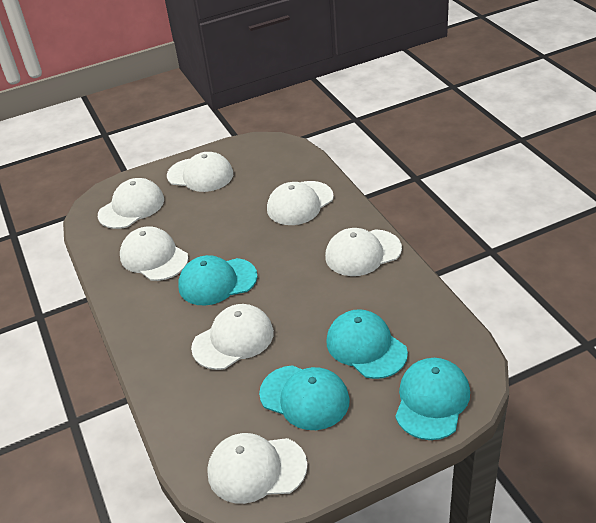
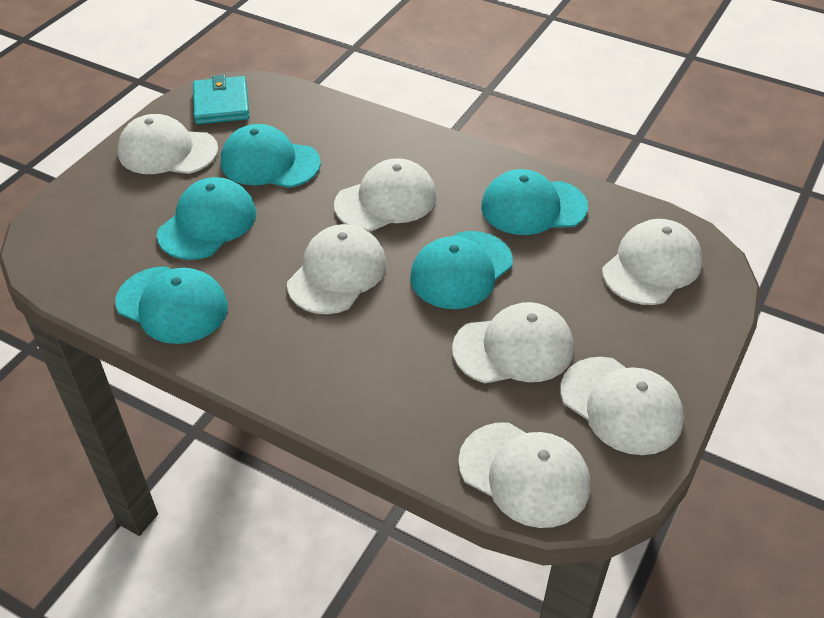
turquoise cap: [178,255,257,305] [259,365,350,430] [326,309,408,379] [395,358,470,440] = 4 -> [115,266,228,344] [157,177,256,260] [221,124,321,188] [410,231,513,309] [481,169,588,235] = 5
turquoise wallet: none = 0 -> [193,75,250,124] = 1

